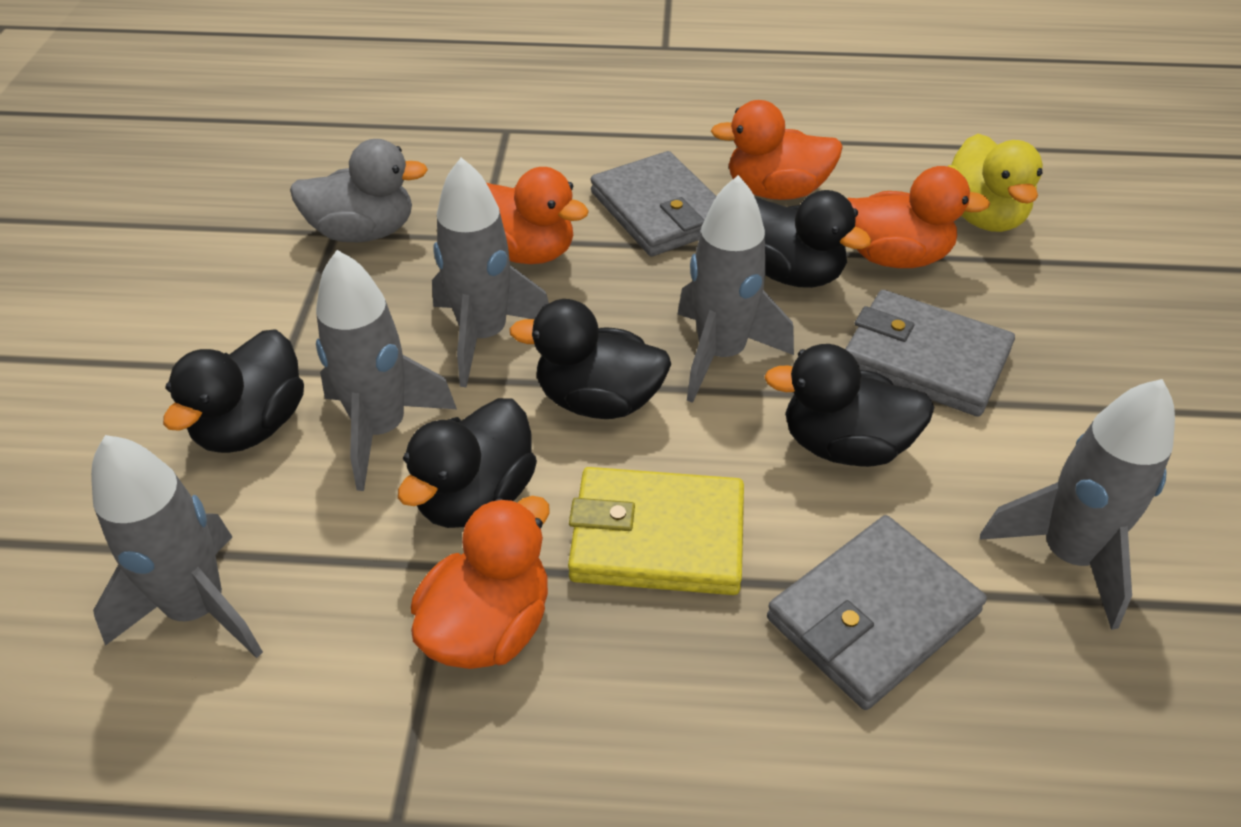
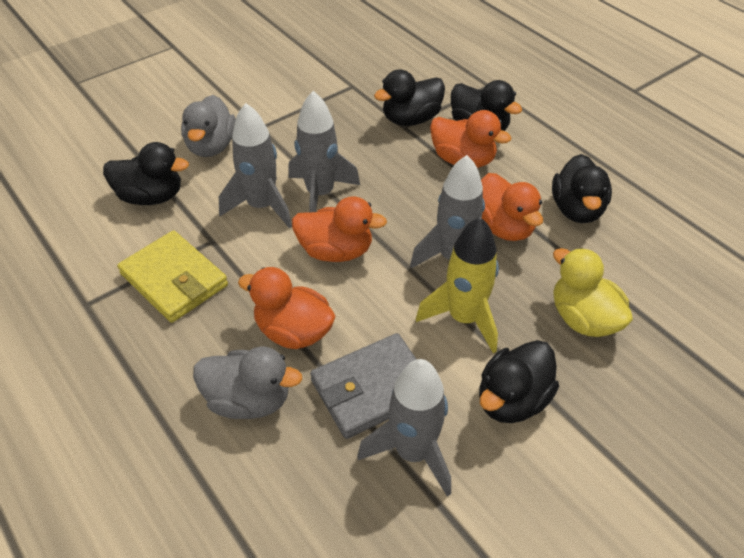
grey duck: [290,139,428,242] = 1 -> [181,95,236,157] [193,346,302,419] = 2
grey rocket: [91,435,263,658] [316,250,457,491] [432,158,549,387] [678,175,794,403] [980,379,1175,630] = 5 -> [219,103,292,229] [288,91,360,213] [357,359,451,497] [410,155,485,268] = 4
grey wallet: [591,151,717,257] [767,515,987,710] [846,290,1015,417] = 3 -> [310,333,417,439] = 1
yellow rocket: none = 0 -> [416,217,499,353] = 1

